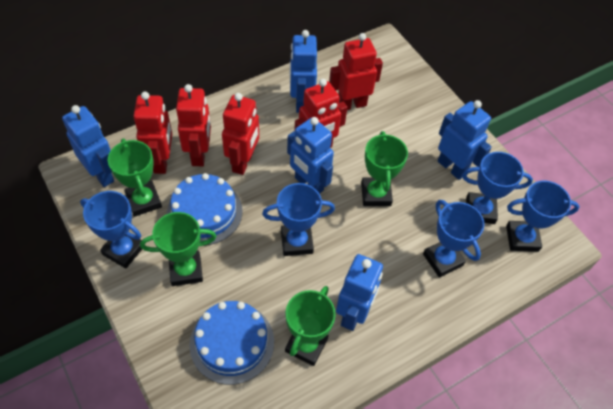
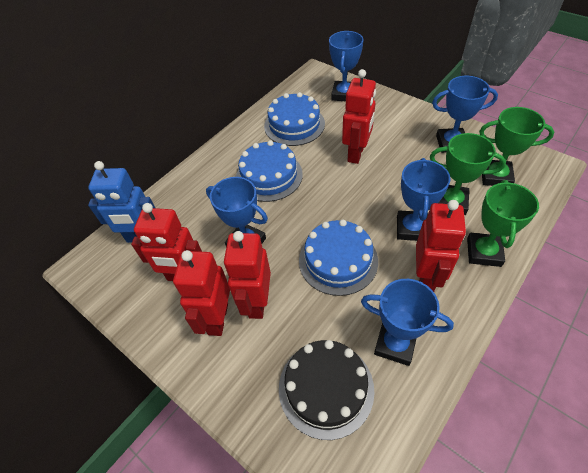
black cake: none = 0 -> [279,340,375,440] = 1
blue cake: [167,173,243,245] [190,301,274,385] = 2 -> [236,140,303,202] [264,92,325,146] [299,220,378,296] = 3
blue robot: [62,105,114,187] [287,117,334,194] [290,30,317,113] [336,254,383,331] [438,100,492,180] = 5 -> [88,161,155,243] = 1
green trophy: [108,138,162,217] [140,212,217,286] [285,286,336,366] [361,131,408,206] = 4 -> [430,133,506,215] [467,180,539,267] [479,107,554,186] = 3

